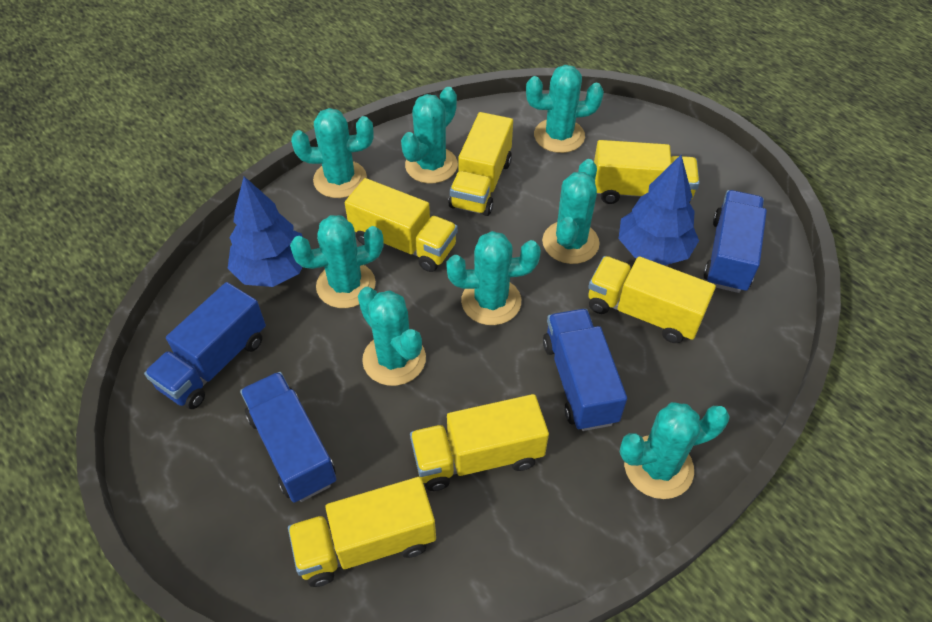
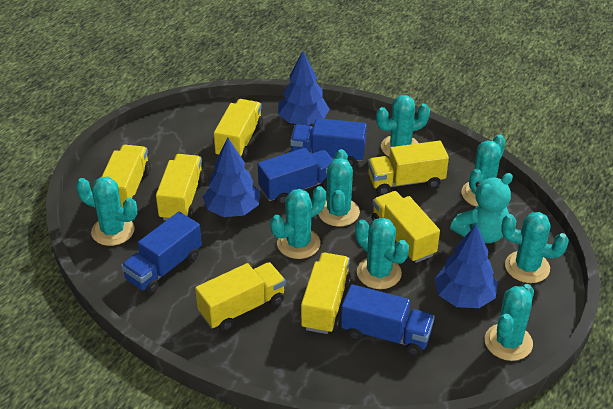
blue tree: [228,176,303,287] [618,155,699,265] = 2 -> [203,137,260,217] [278,51,330,125] [434,224,498,308] = 3
turquoise teddy bear: none = 0 -> [450,173,513,243] = 1
yellow truck: [288,477,436,587] [345,178,458,272] [410,394,549,491] [449,112,513,216] [588,256,716,343] [594,140,700,204] = 6 -> [102,145,151,208] [156,154,205,221] [195,262,286,331] [214,99,263,159] [301,253,351,334] [368,141,449,195] [371,191,440,263] = 7

